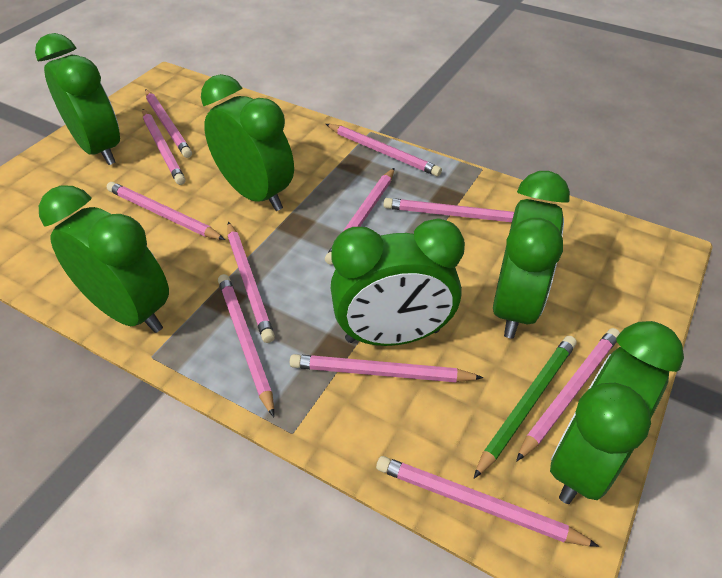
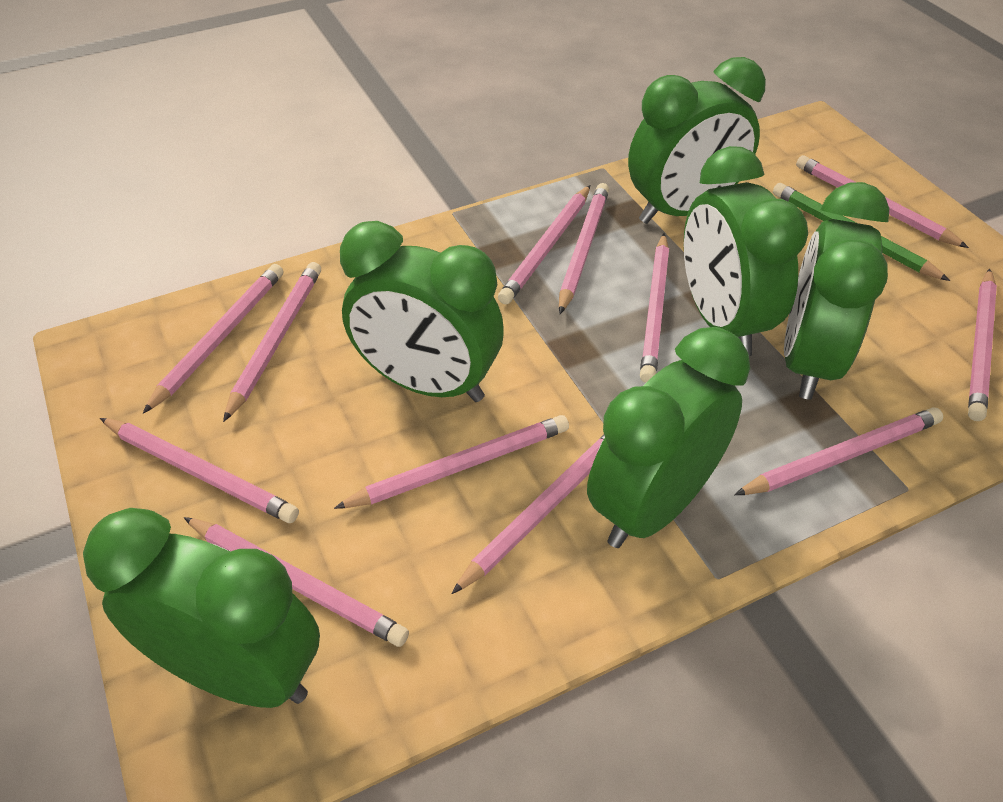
pink pencil: [107,182,225,240] [142,109,186,185] [145,89,192,158] [218,274,274,417] [227,222,275,343] [290,354,484,382] [325,168,395,265] [326,124,442,176] [376,456,599,547] [383,198,514,222] [516,328,620,461] = 11 -> [100,418,299,523] [143,264,283,414] [184,517,409,647] [223,262,321,422] [334,415,569,509] [451,435,605,594] [498,185,590,305] [559,183,609,314] [640,233,669,383] [734,408,943,495] [796,155,969,248] [968,269,997,421] = 12

